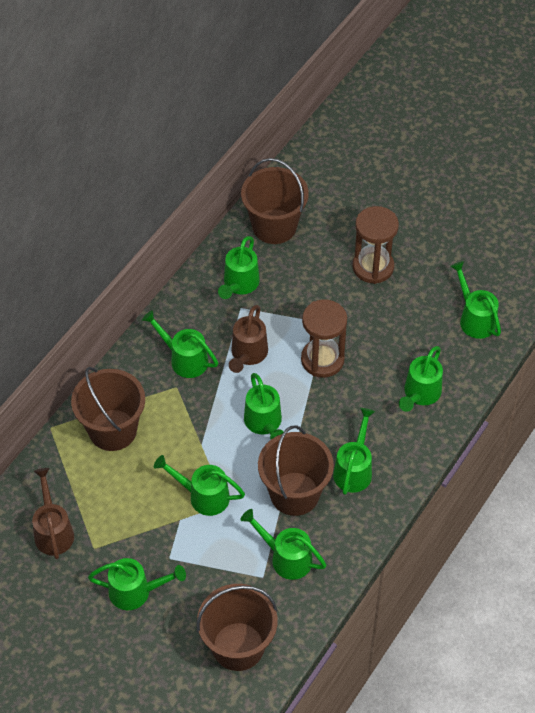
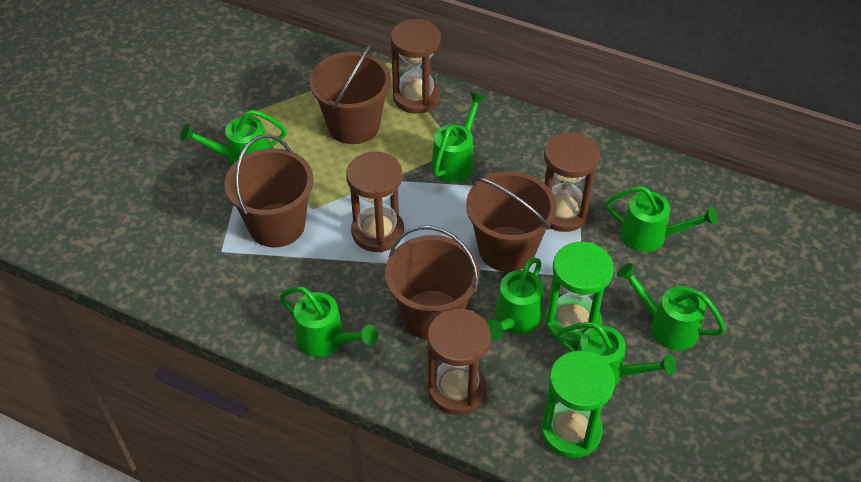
brown hourglass: [301,299,347,378] [352,206,399,284] = 2 -> [346,152,404,253] [391,19,441,114] [427,309,491,415] [544,132,600,232] = 4
brown watering can: [32,468,74,559] [229,305,268,373] = 2 -> none = 0
green hourglass: none = 0 -> [541,351,615,458] [545,242,614,345] = 2
green watering can: [88,558,186,610] [142,310,218,378] [154,455,245,516] [218,236,260,299] [241,509,326,580] [244,373,284,439] [333,408,375,495] [399,346,443,412] [450,261,501,339] = 9 -> [180,110,287,166] [279,286,378,357] [431,92,486,183] [487,258,544,340] [557,322,676,386] [605,186,718,252] [617,263,726,350] = 7

